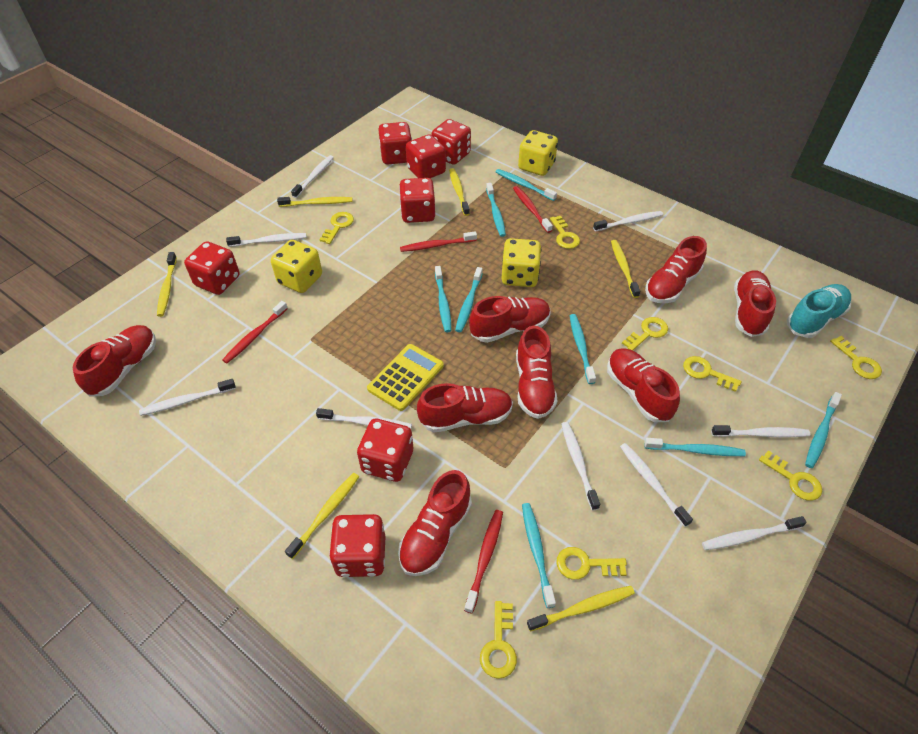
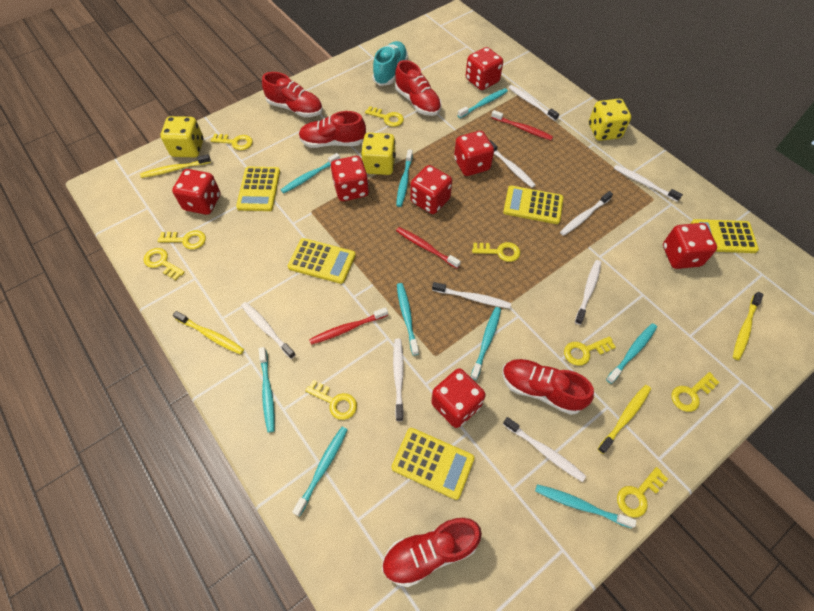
red shoe: [73,325,156,397] [398,470,472,576] [417,383,513,432] [469,296,550,343] [516,325,557,419] [607,348,680,422] [645,236,707,303] [734,270,776,337] = 8 -> [262,72,323,117] [299,111,366,148] [382,518,482,587] [395,60,441,116] [502,359,594,415] = 5
red toothbrush: [222,301,288,363] [400,231,477,252] [464,510,503,614] [513,186,553,233] = 4 -> [309,307,388,345] [396,227,461,268] [491,110,553,140] = 3
turquoise toothbrush: [435,266,452,332] [455,267,483,332] [486,183,506,237] [496,169,557,201] [522,503,556,608] [570,314,596,384] [644,438,746,456] [805,392,842,468] = 8 -> [259,347,275,433] [281,153,340,194] [292,427,348,516] [396,149,413,207] [397,283,419,356] [458,88,508,118] [471,307,501,380] [535,484,636,528] [606,323,657,384] = 9
yellow calculator: [367,344,444,411] = 1 -> [236,167,280,211] [288,238,356,284] [391,428,474,500] [503,186,563,224] [691,219,759,253] = 5
yellow key: [319,212,354,244] [480,601,517,679] [550,216,580,249] [556,547,627,580] [622,317,668,351] [683,356,741,392] [759,450,822,501] [830,336,882,379] = 8 -> [144,248,185,280] [158,230,206,249] [211,134,253,150] [305,380,357,420] [365,106,404,127] [472,242,520,262] [564,336,616,366] [617,467,668,518] [671,372,720,412] = 9
yellow toothbrush: [157,252,177,317] [277,197,353,207] [285,473,359,559] [449,168,470,216] [527,586,635,632] [611,240,640,298] = 6 -> [140,154,211,178] [173,311,244,354] [598,385,651,454] [733,292,764,360] = 4

